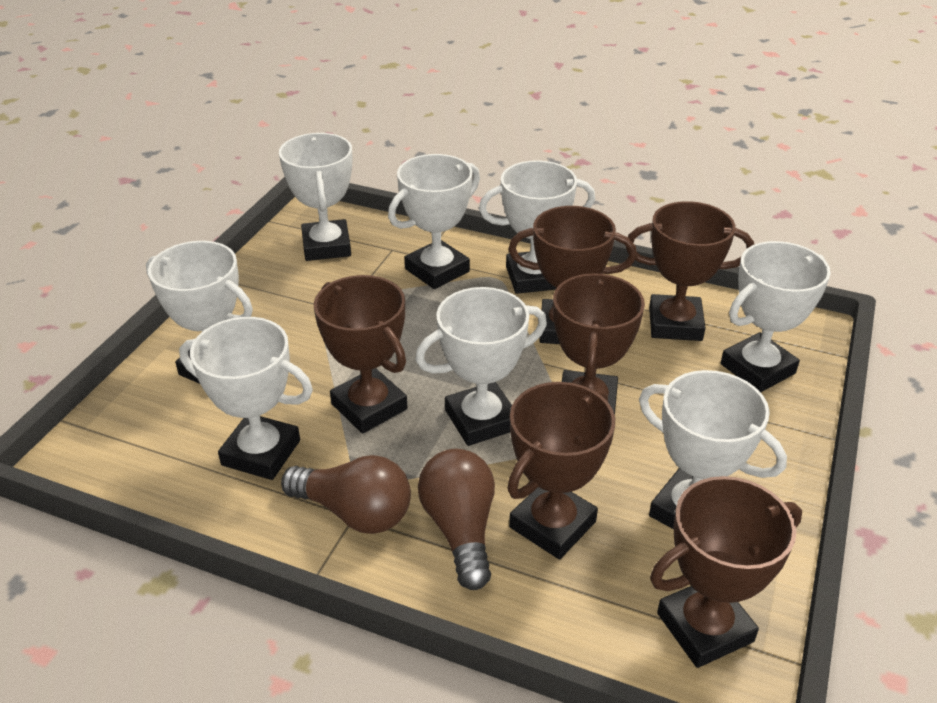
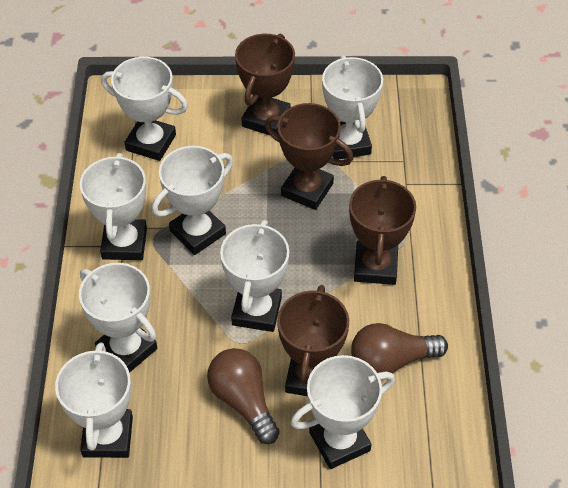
brown trophy: [314,275,408,433] [507,382,615,559] [508,206,637,344] [553,273,645,415] [626,201,754,341] [650,476,802,668] = 6 -> [235,34,295,135] [265,103,353,210] [277,285,349,396] [349,176,416,285] = 4

